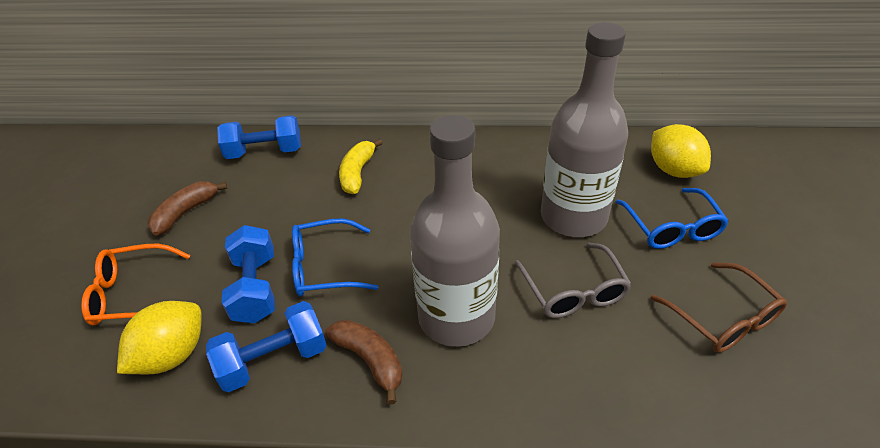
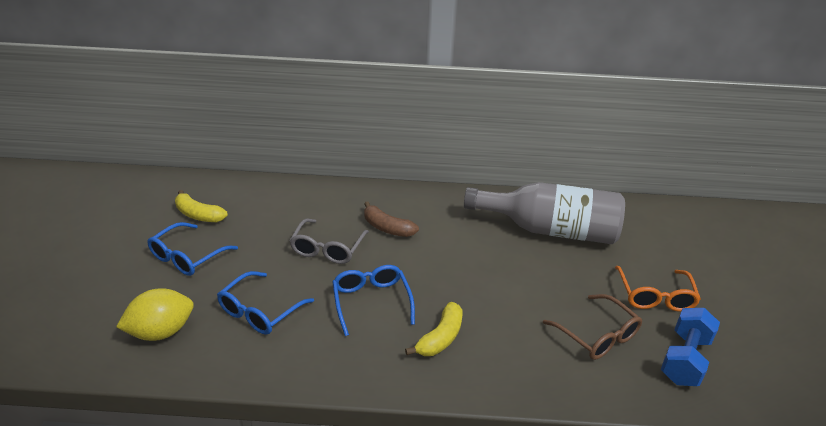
blue dumbbell: [206,301,327,392] [217,115,301,159] [222,225,275,324] = 3 -> [661,308,720,386] = 1
blue glasses: [292,218,378,297] [616,188,729,249] = 2 -> [148,222,238,276] [217,271,314,335] [332,265,415,336] = 3
brown banana: [148,181,227,236] [325,320,402,405] = 2 -> [364,202,419,237] = 1
grey bottle: [409,115,500,347] [541,22,628,237] = 2 -> [464,182,625,244] = 1
yellow banana: [339,139,382,194] = 1 -> [175,190,228,222] [405,302,463,356] = 2
yellow lemon: [117,301,201,374] [651,124,711,178] = 2 -> [116,288,194,341] = 1

